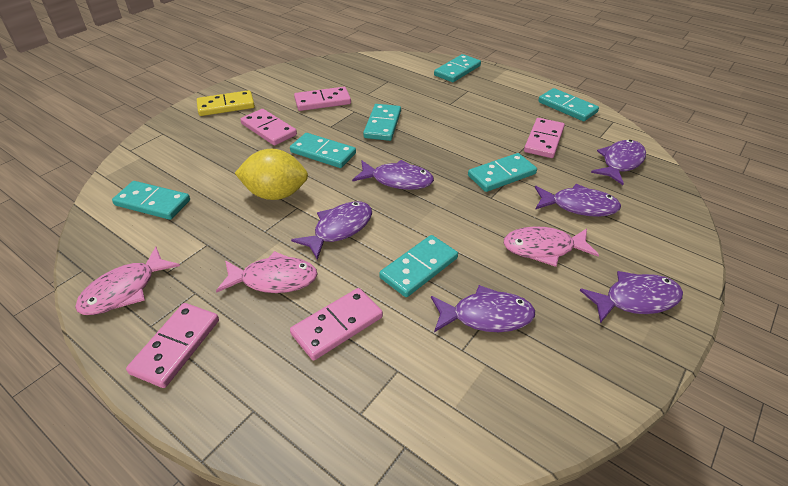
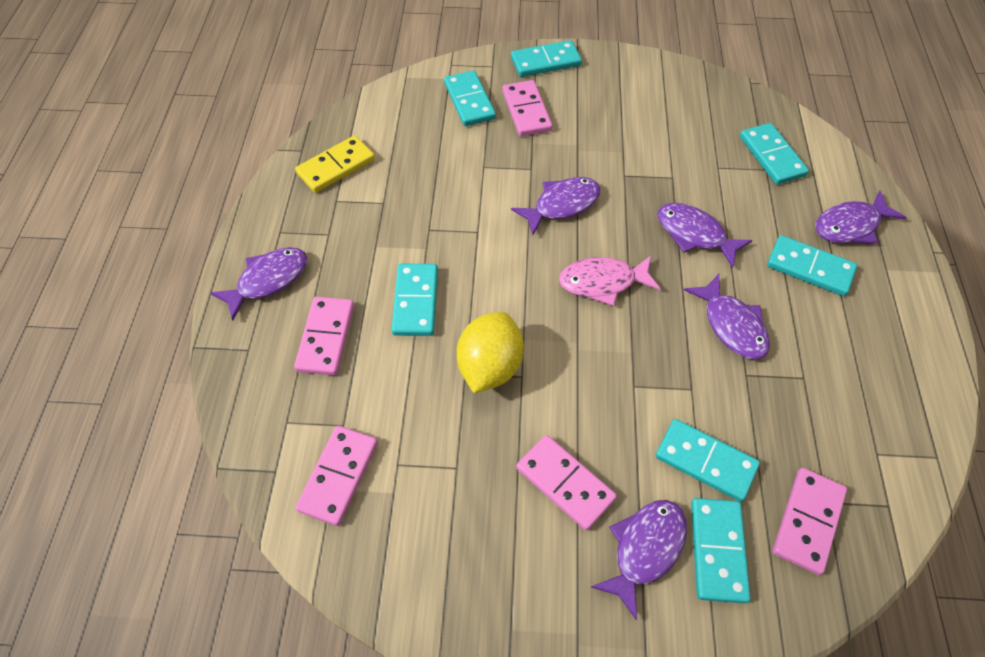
pink fish: [75,247,180,315] [216,251,317,293] [504,226,599,267] = 3 -> [559,256,661,306] = 1

